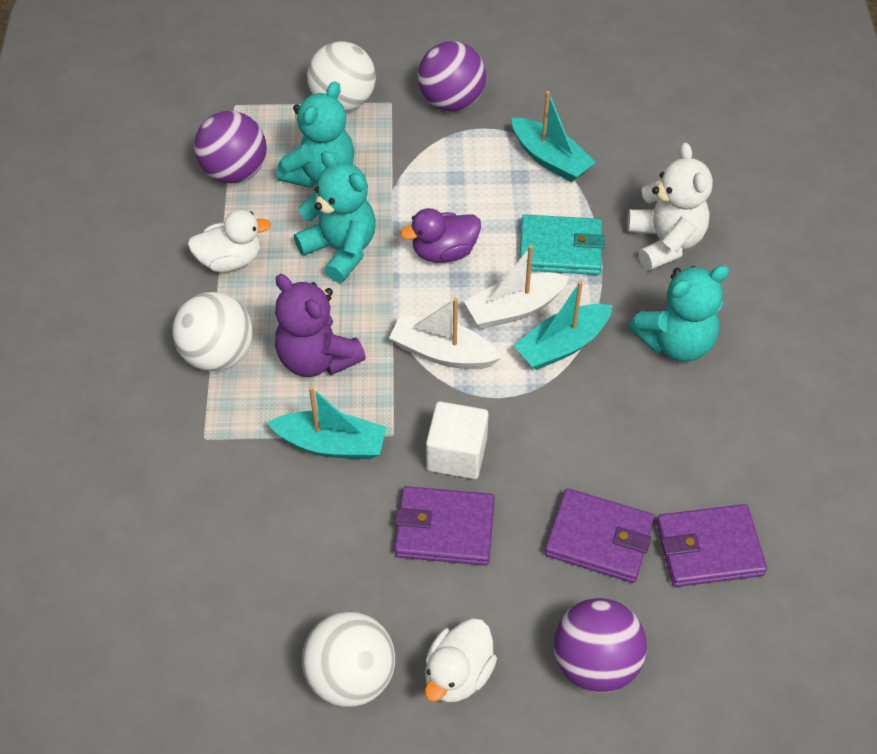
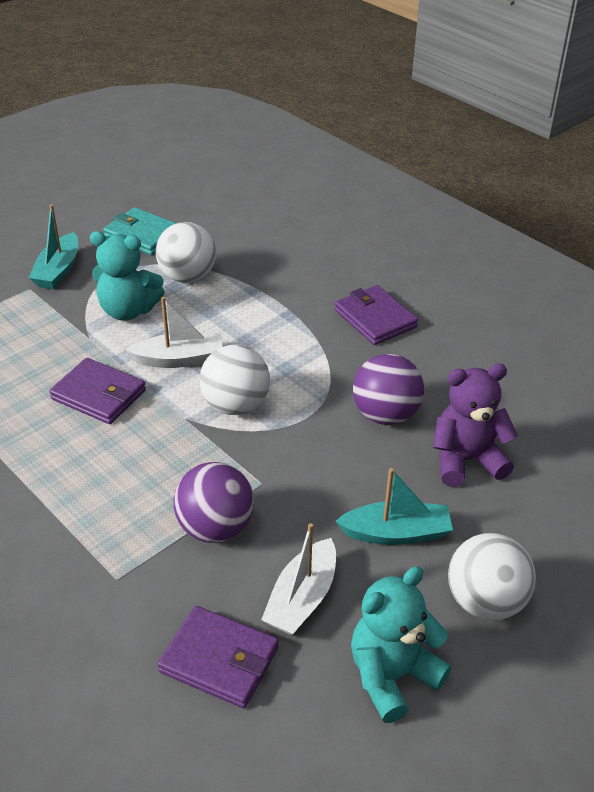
purple ball: [194,111,267,183] [418,41,486,111] [554,598,647,693] = 3 -> [173,462,254,543] [353,354,424,425] = 2
purple duck: [401,208,481,263] = 1 -> none = 0
turquoise boat: [267,386,386,459] [512,91,596,182] [513,281,613,370] = 3 -> [29,204,78,289] [336,468,453,545] = 2
turquoise teddy bear: [276,81,354,188] [294,151,376,283] [629,265,729,362] = 3 -> [90,231,165,320] [351,566,451,723] = 2
white cube: [426,401,489,479] = 1 -> none = 0
white duck: [188,210,271,272] [425,618,497,702] = 2 -> none = 0
white teddy bear: [627,143,713,271] = 1 -> none = 0

